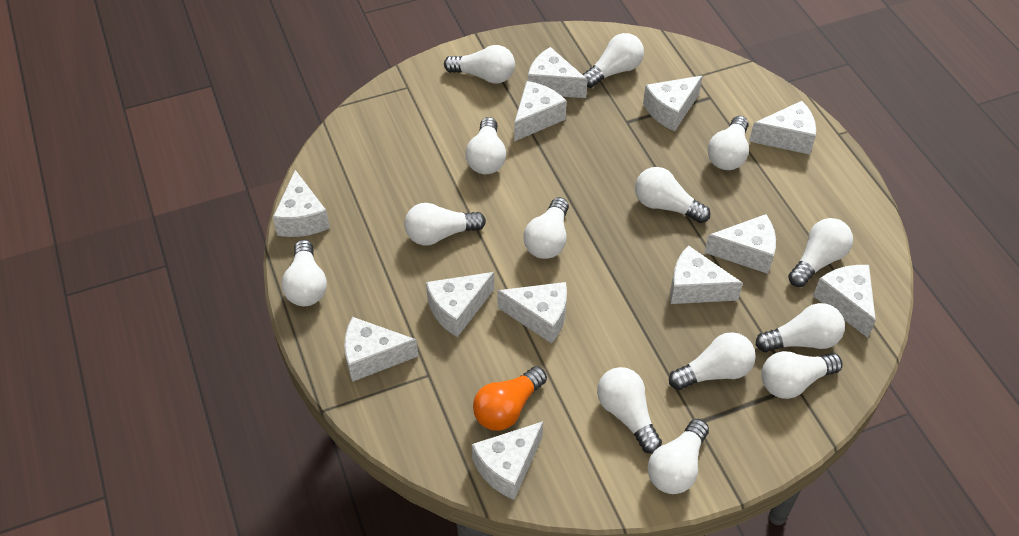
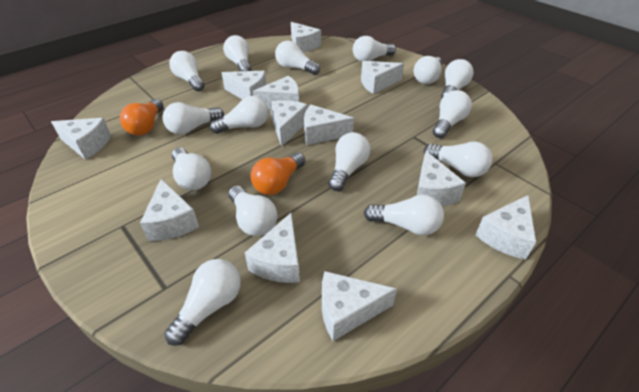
orange light bulb: [473,366,547,431] = 1 -> [120,99,163,135] [250,152,305,195] = 2
white light bulb: [282,240,327,306] [404,203,486,245] [444,45,515,84] [465,117,506,174] [523,197,569,259] [582,33,644,88] [597,367,662,454] [635,167,710,223] [647,419,709,494] [669,332,756,390] [708,116,749,170] [756,303,845,352] [761,351,842,399] [788,218,853,287] = 14 -> [162,102,224,135] [165,259,241,346] [169,51,205,91] [172,148,211,190] [210,96,269,134] [223,35,251,71] [229,185,278,236] [275,41,320,75] [329,132,370,191] [353,36,396,62] [364,194,444,235] [414,56,442,84] [424,142,493,177] [433,90,472,138] [441,59,474,98] = 15

